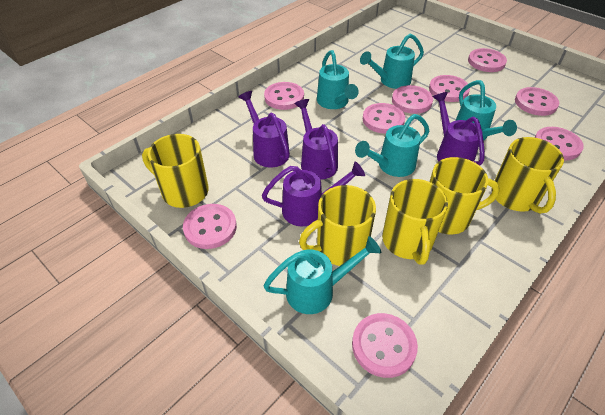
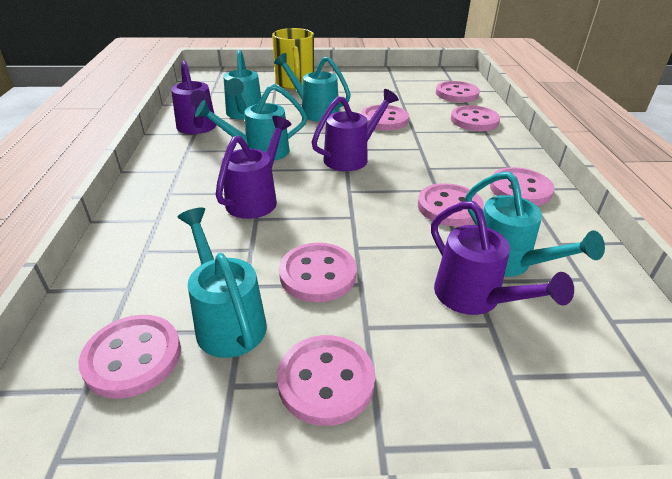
pink button: [183,204,237,249] [264,82,304,110] [352,313,418,378] [363,103,405,134] [392,85,433,114] [429,75,470,102] [468,48,507,72] [515,87,559,116] [535,127,584,160] = 9 -> [79,315,181,399] [277,335,375,426] [279,243,357,302] [361,105,409,131] [418,183,484,226] [436,81,480,102] [451,105,500,131] [490,167,555,206] = 8
yellow mug: [142,134,209,208] [299,185,376,266] [382,179,448,265] [429,157,500,234] [495,137,564,214] = 5 -> [272,28,314,89] = 1

